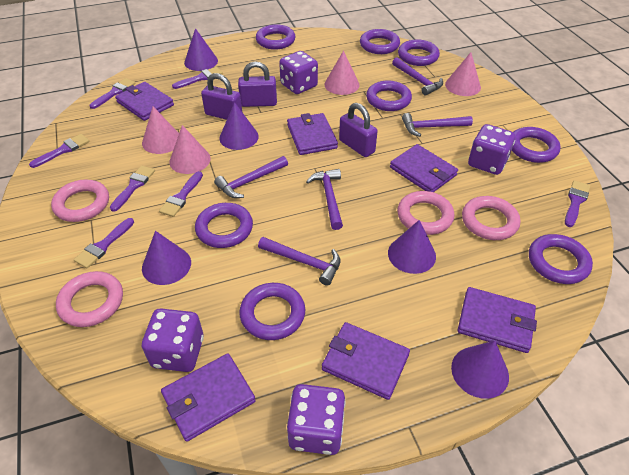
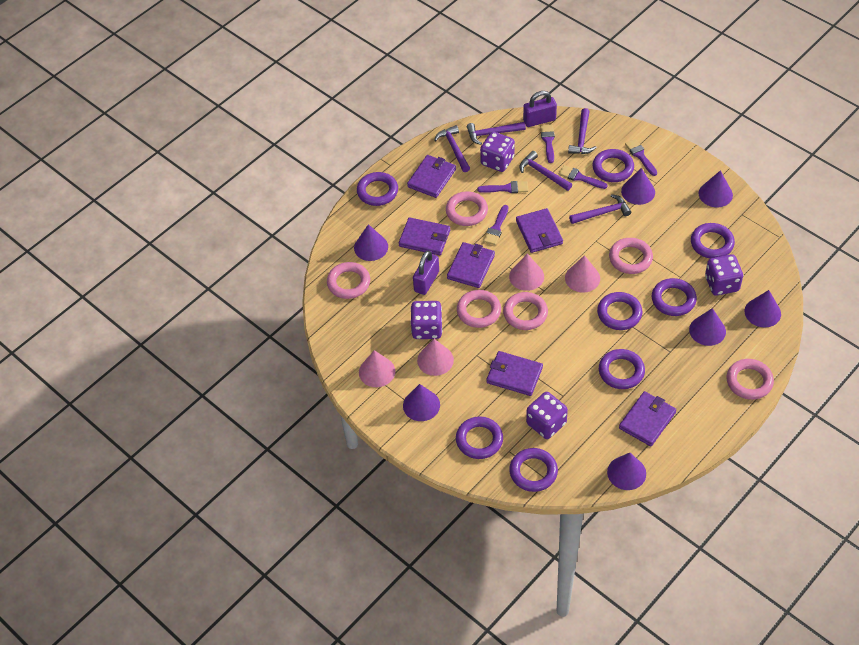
pink ring: [51,180,109,222] [56,271,123,327] [397,191,454,235] [462,196,520,240] = 4 -> [327,262,370,299] [446,191,488,226] [457,290,501,328] [503,292,548,330] [609,238,653,274] [726,359,774,400] = 6
purple brush: [29,134,90,168] [74,218,134,268] [90,78,135,109] [110,166,155,212] [159,171,203,217] [172,67,223,89] [565,180,590,227] = 7 -> [477,181,528,193] [483,205,508,245] [540,125,555,163] [559,165,608,189] [625,139,657,176] = 5
purple cone: [142,231,191,285] [184,28,218,71] [219,102,259,150] [388,220,436,274] [451,341,509,399] = 5 -> [354,224,388,261] [403,384,440,421] [607,453,646,490] [621,168,655,205] [689,308,726,346] [699,170,733,207] [745,290,781,327] = 7
purple padlock: [201,73,242,120] [238,62,277,107] [339,103,378,157] = 3 -> [413,251,439,295] [523,91,557,127] = 2

